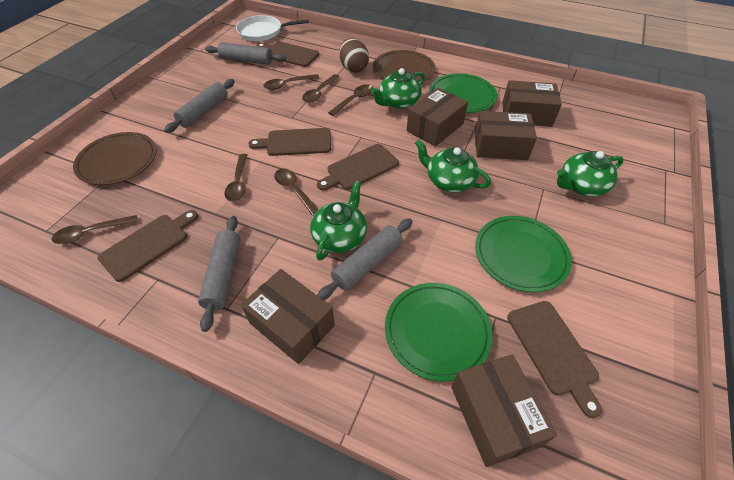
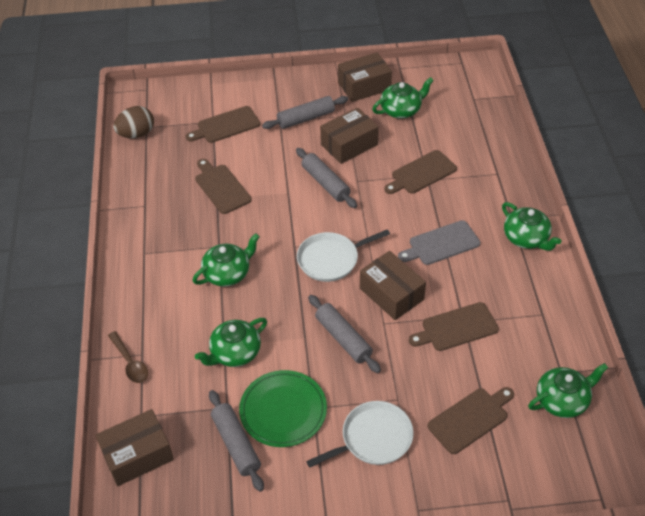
brown box: [241,269,335,364] [407,88,468,147] [451,354,557,467] [474,111,537,160] [502,80,562,127] = 5 -> [95,409,174,486] [320,108,379,164] [338,52,392,102] [360,251,426,320] = 4
brown plate: [73,132,157,185] [373,50,436,81] = 2 -> none = 0
brown spoon: [52,215,138,244] [224,154,247,201] [264,74,319,90] [274,168,319,216] [302,74,340,103] [328,85,373,116] = 6 -> [108,331,148,383] = 1
green plate: [385,283,492,381] [429,73,497,113] [475,216,572,292] = 3 -> [239,370,327,447] = 1
green teapot: [310,181,367,261] [371,68,425,109] [415,139,491,192] [557,151,624,196] = 4 -> [193,233,260,287] [195,318,267,367] [372,77,434,119] [502,202,561,251] [528,363,608,418] = 5
grey cutting board: none = 0 -> [398,220,480,265] = 1
white pan: [236,15,309,41] = 1 -> [297,229,390,282] [306,401,414,468] = 2

